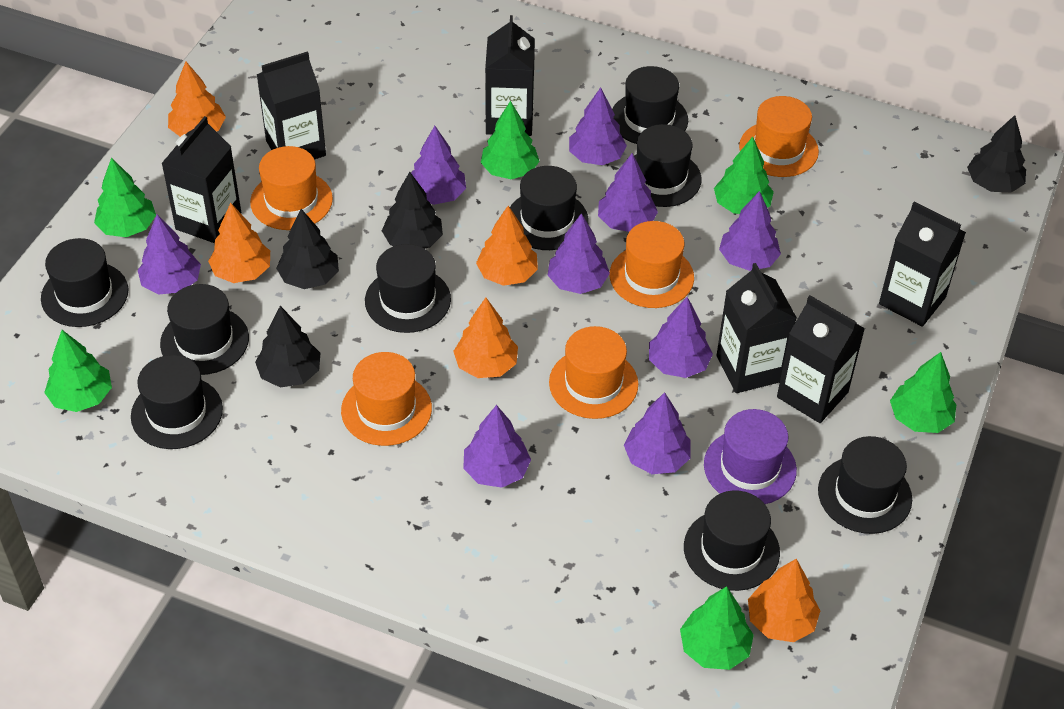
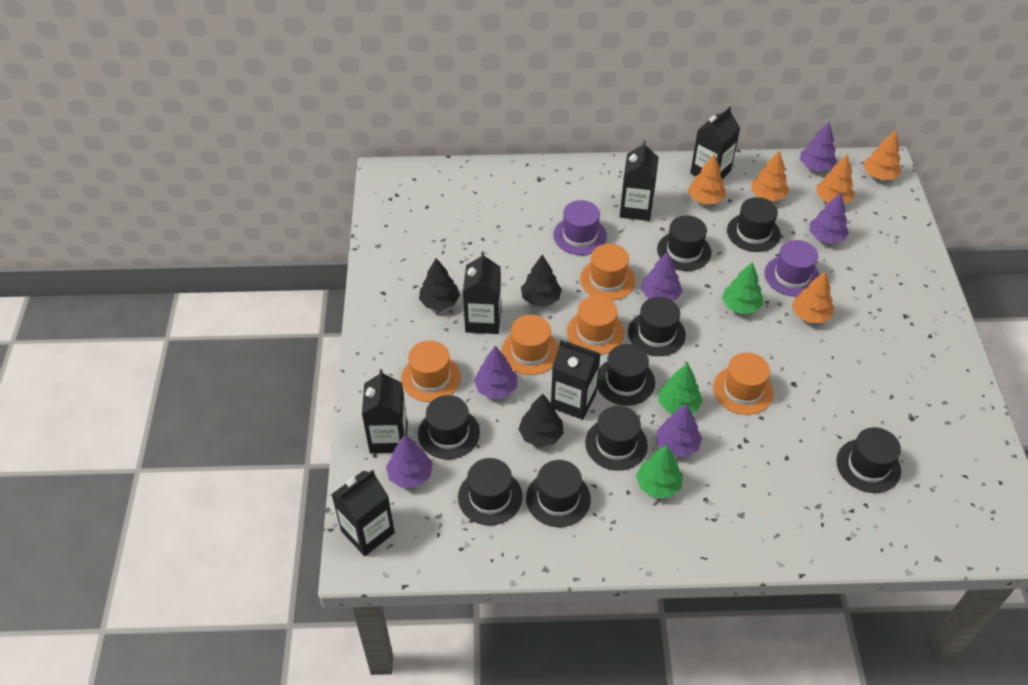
black tree: [255,306,320,388] [276,209,339,289] [382,172,443,249] [967,115,1026,193] = 4 -> [419,258,460,310] [518,393,564,447] [521,255,562,306] = 3
green tree: [44,330,112,412] [94,158,156,237] [481,101,540,179] [680,586,754,670] [714,137,774,214] [890,352,956,433] = 6 -> [636,445,683,498] [658,363,703,414] [722,262,764,314] = 3
purple hat: [704,409,797,504] = 1 -> [553,200,607,255] [765,240,820,297] = 2
purple tree: [138,214,201,295] [411,126,466,205] [463,405,531,488] [548,213,610,294] [569,87,627,165] [598,153,658,232] [624,392,691,474] [649,297,713,378] [719,191,781,271] = 9 -> [386,434,433,488] [474,346,517,399] [641,251,682,301] [657,404,702,457] [800,121,837,172] [810,193,849,244] = 6

